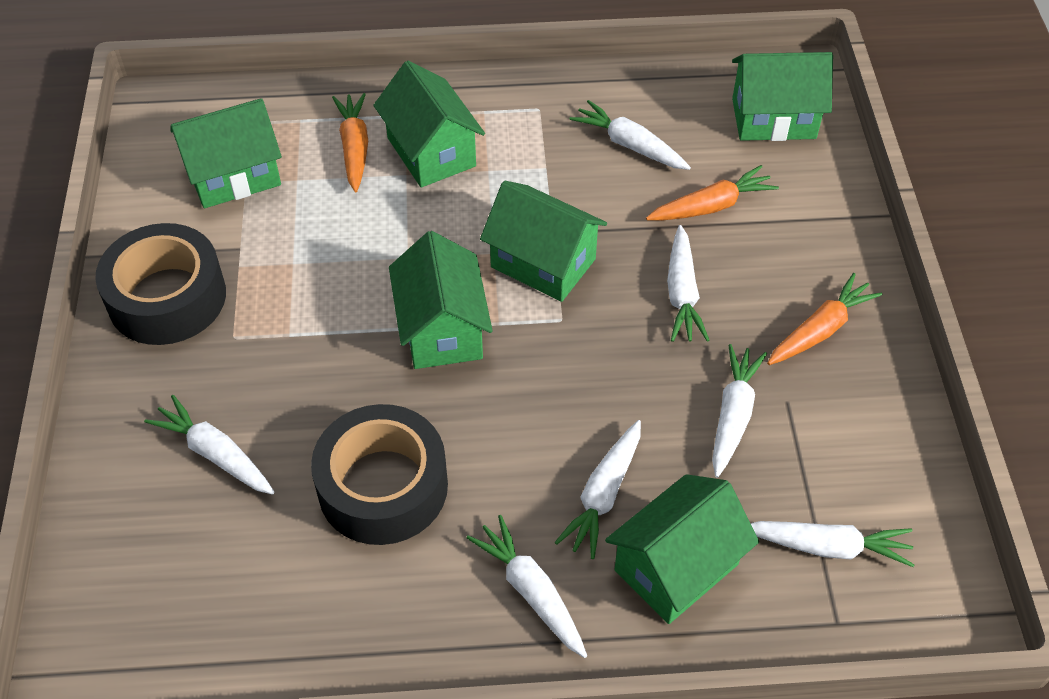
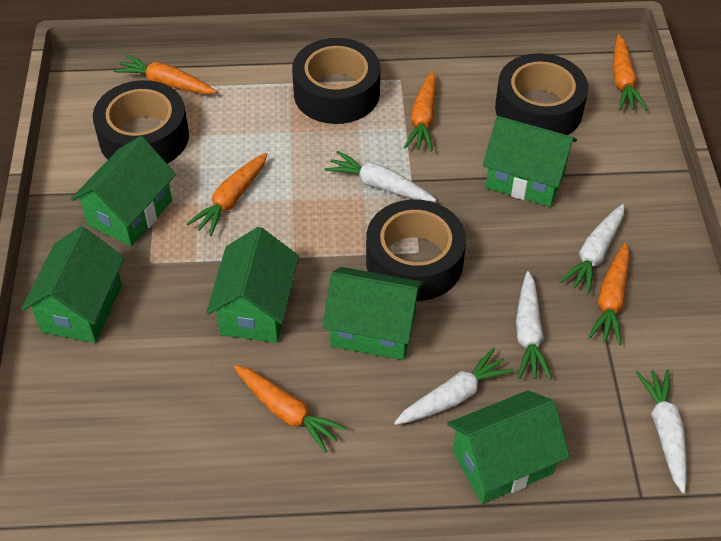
black tape: [95,223,226,345] [311,404,448,545] = 2 -> [93,80,189,164] [292,38,380,124] [366,199,466,301] [495,53,588,135] = 4
orange carrot: [332,93,368,192] [646,165,779,221] [767,273,883,365] = 3 -> [113,54,217,94] [186,153,267,236] [234,365,347,453] [404,71,436,151] [588,243,630,345] [613,34,647,110] = 6
white carrot: [144,395,275,495] [467,515,587,658] [554,420,641,559] [570,100,691,170] [667,225,709,342] [712,344,767,478] [751,521,915,567] = 7 -> [324,150,436,202] [394,348,514,425] [516,271,552,379] [560,204,624,294] [636,369,687,494] = 5

